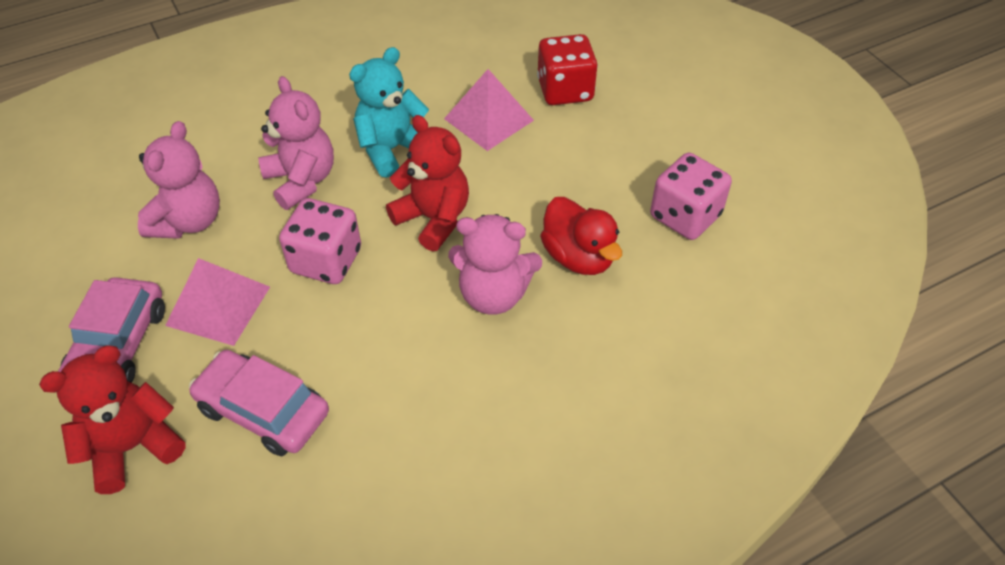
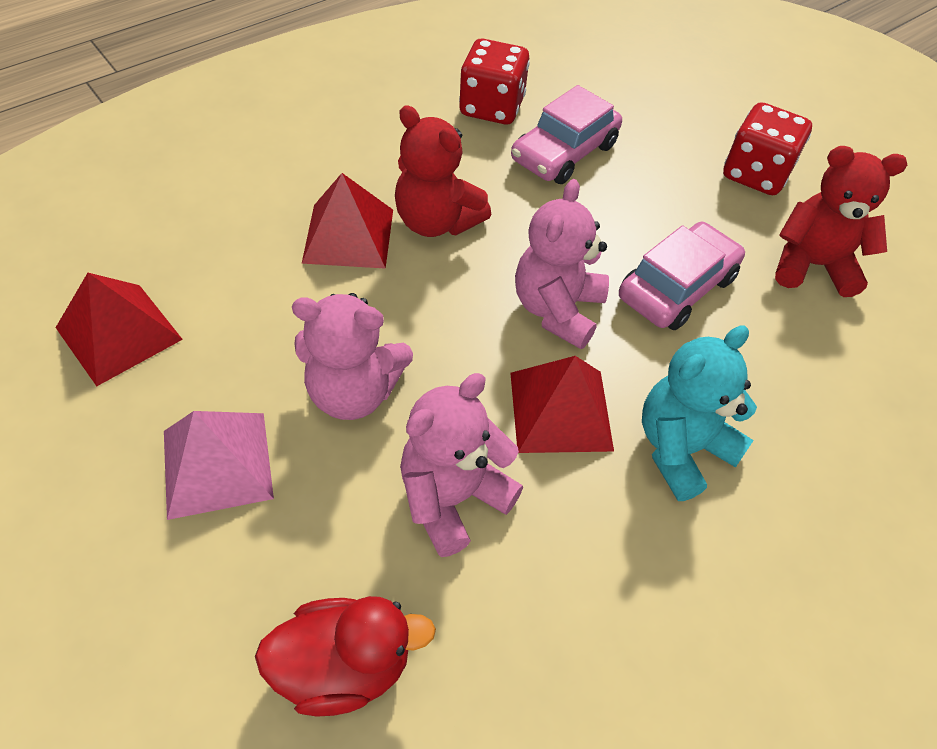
pink dice: [279,198,361,284] [650,153,732,240] = 2 -> none = 0
pink pyramid: [165,258,270,346] [444,69,534,151] = 2 -> [164,411,274,520] = 1
red dice: [537,34,598,105] = 1 -> [459,38,530,125] [723,102,812,195] = 2
red pyramid: none = 0 -> [55,273,183,386] [302,173,393,269] [510,356,614,453] = 3

